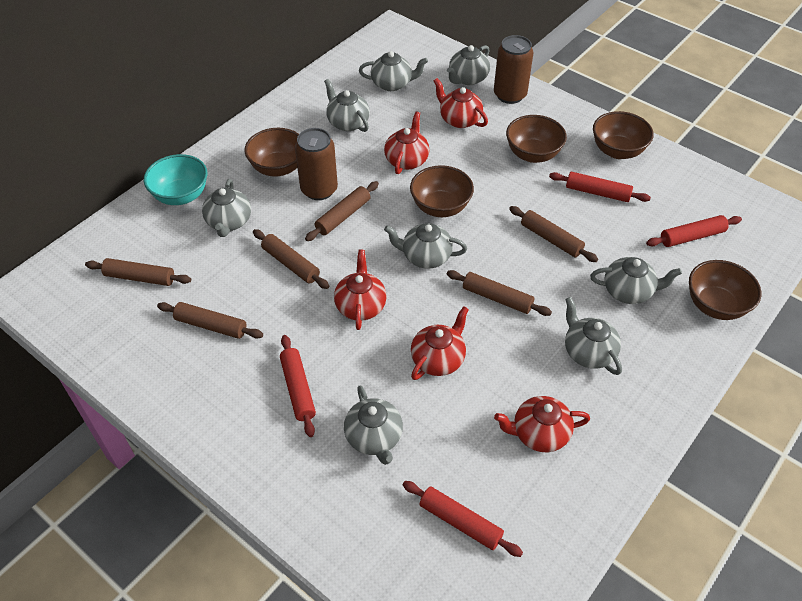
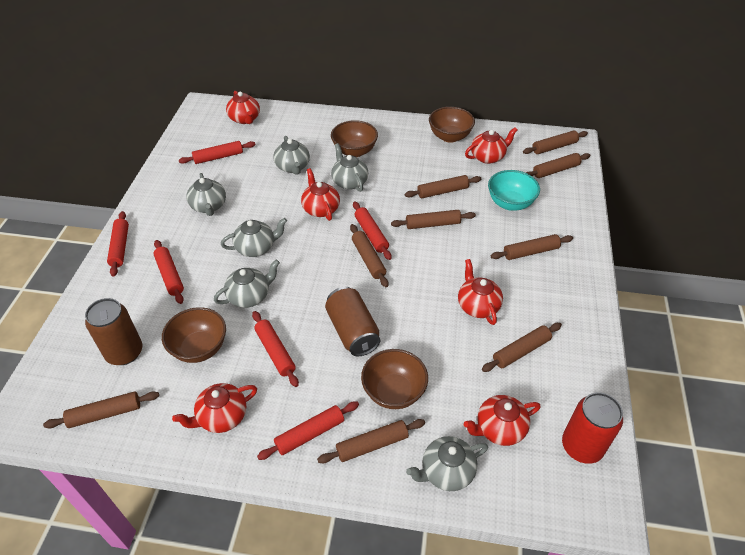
brown bowl: [245,128,299,177] [410,165,474,217] [506,115,567,163] [593,111,654,159] [689,260,761,320] = 5 -> [162,307,226,363] [331,120,378,157] [361,349,428,409] [429,107,475,143] = 4
brown rolling pin: [85,258,191,286] [157,302,263,339] [253,229,329,289] [305,181,379,241] [447,270,552,316] [509,206,598,262] = 6 -> [43,391,159,428] [317,419,425,463] [350,224,389,287] [391,210,476,229] [405,175,481,198] [482,323,562,372] [491,234,573,260] [523,131,588,154] [526,153,590,178] = 9
grey teapot: [202,179,251,237] [324,79,370,132] [344,385,403,465] [359,51,428,91] [384,223,467,269] [447,45,490,85] [565,297,622,375] [590,257,682,304] = 8 -> [186,173,226,216] [214,260,280,308] [221,218,287,257] [273,136,310,175] [331,143,368,192] [406,436,488,491] = 6
red can: none = 0 -> [562,392,623,464] = 1
red rolling pin: [280,335,316,437] [402,481,523,557] [549,172,651,202] [646,215,742,247] = 4 -> [107,211,129,277] [153,240,184,304] [179,141,256,164] [252,311,299,387] [257,401,359,460] [353,202,392,260] = 6
red teapot: [334,249,387,330] [384,111,429,174] [411,306,469,380] [434,78,488,128] [494,396,590,452] = 5 -> [172,383,257,433] [226,91,260,124] [301,168,340,221] [458,259,503,325] [464,395,541,446] [465,127,517,164] = 6

